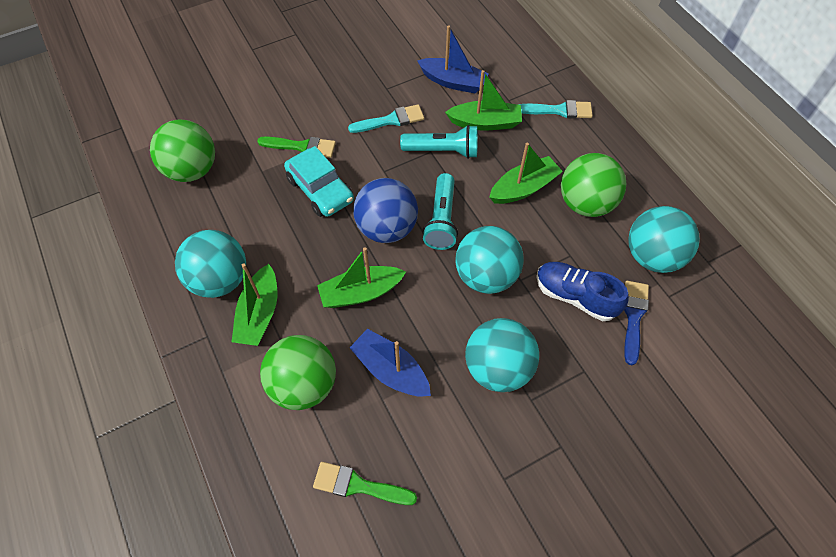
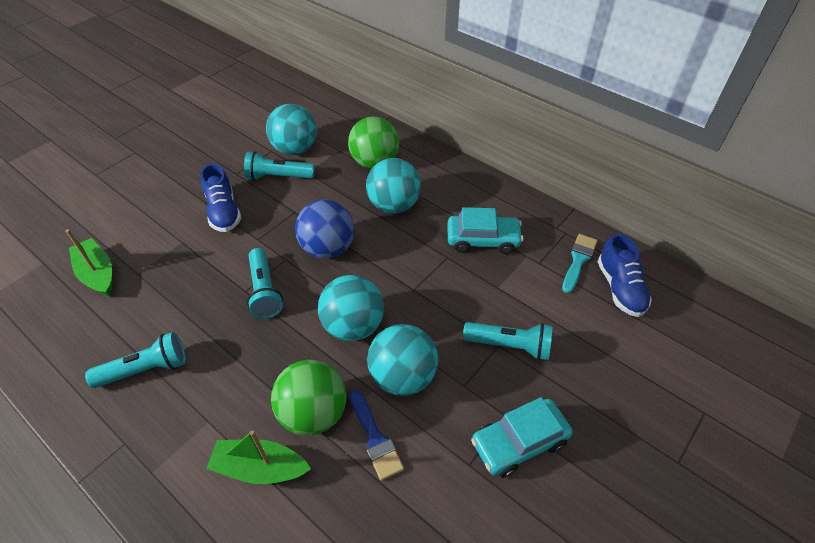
blue boat: [349,329,431,396] [418,26,489,93] = 2 -> none = 0
blue shoe: [536,262,629,321] = 1 -> [200,163,241,232] [598,234,652,317] = 2
green ball: [150,119,215,182] [260,335,336,410] [561,153,627,217] = 3 -> [271,360,347,436] [348,116,399,168] = 2
green boat: [232,263,277,346] [317,247,406,308] [445,70,522,131] [489,143,563,204] = 4 -> [66,229,112,296] [206,431,311,484] = 2
green brush: [257,136,336,158] [313,462,417,505] = 2 -> none = 0
turquoise brush: [348,104,424,133] [518,100,593,119] = 2 -> [562,234,598,293] = 1
turquoise car: [284,146,354,217] = 1 -> [448,207,524,254] [471,397,573,478] = 2
turquoise flashlight: [400,125,478,159] [422,173,458,250] = 2 -> [85,332,186,388] [244,151,315,180] [247,248,283,319] [463,322,552,360] = 4

